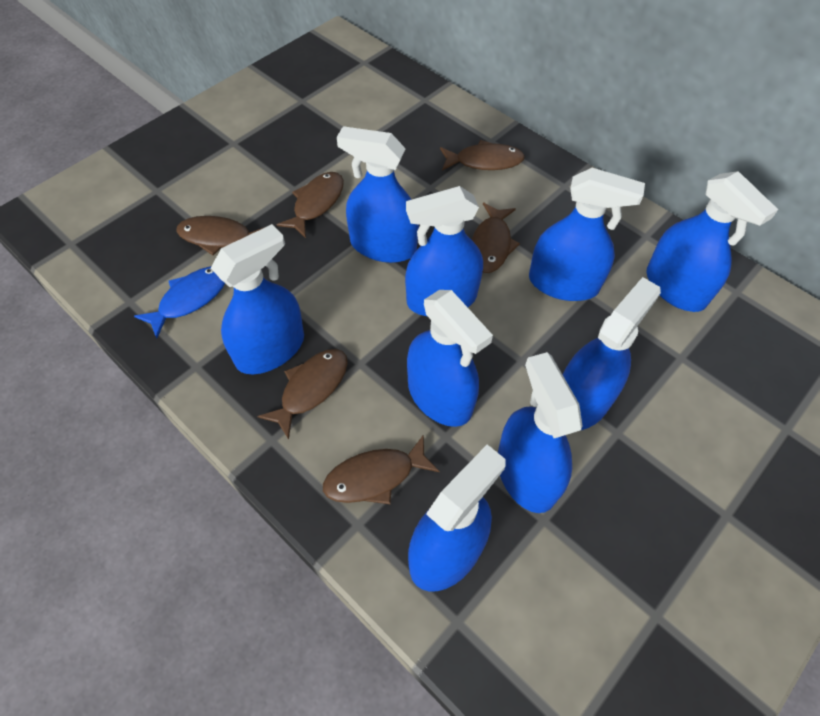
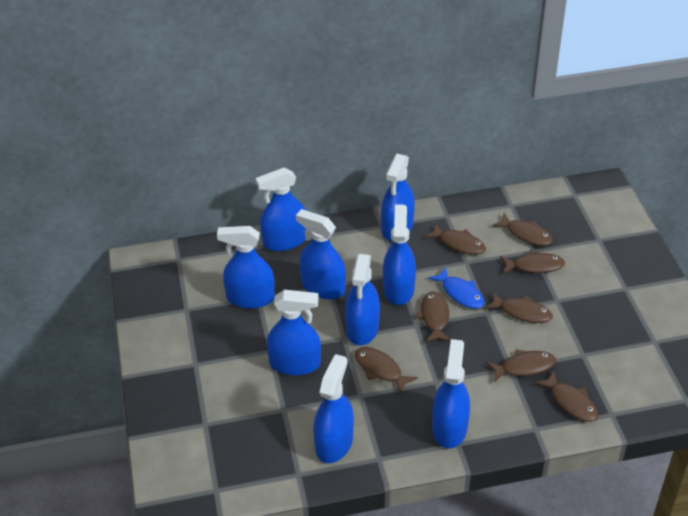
brown fish: [176,216,265,255] [257,349,348,439] [276,172,344,238] [323,434,440,504] [440,140,525,171] [472,203,520,273] = 6 -> [355,347,418,394] [415,291,451,342] [424,223,486,255] [485,292,553,323] [486,349,556,382] [492,213,553,246] [500,250,565,274] [535,371,598,422] = 8

